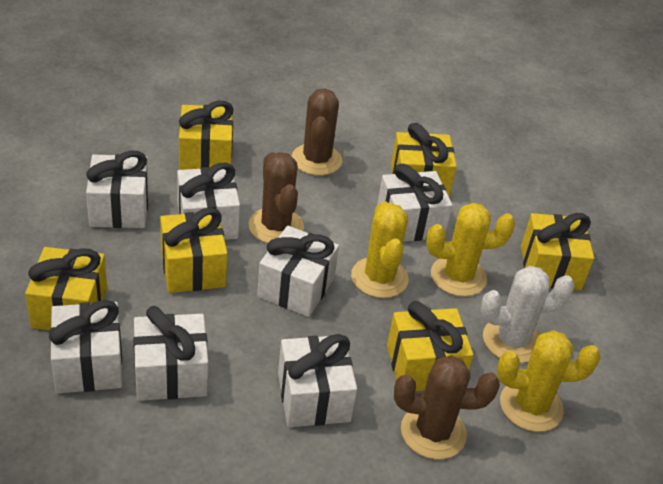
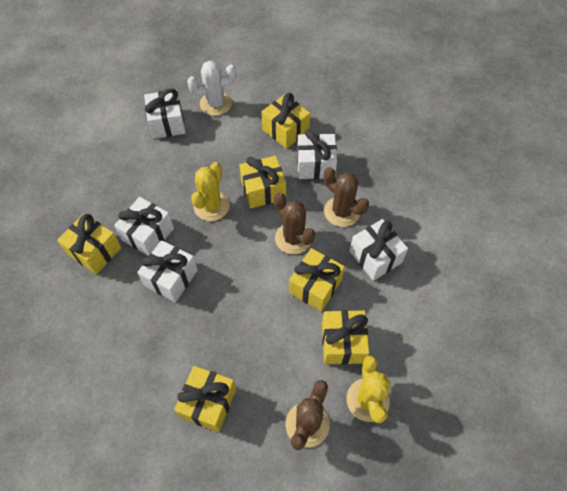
white gift: [49,300,123,394] [86,151,149,228] [133,306,208,401] [177,163,240,240] [257,226,339,317] [278,334,357,427] [377,164,453,242] = 7 -> [114,197,174,256] [137,240,198,302] [144,88,186,139] [297,129,337,179] [349,219,408,281] = 5
yellow cactus: [351,201,408,298] [426,203,515,297] [497,330,601,432] = 3 -> [191,162,230,221] [347,356,391,423] = 2

